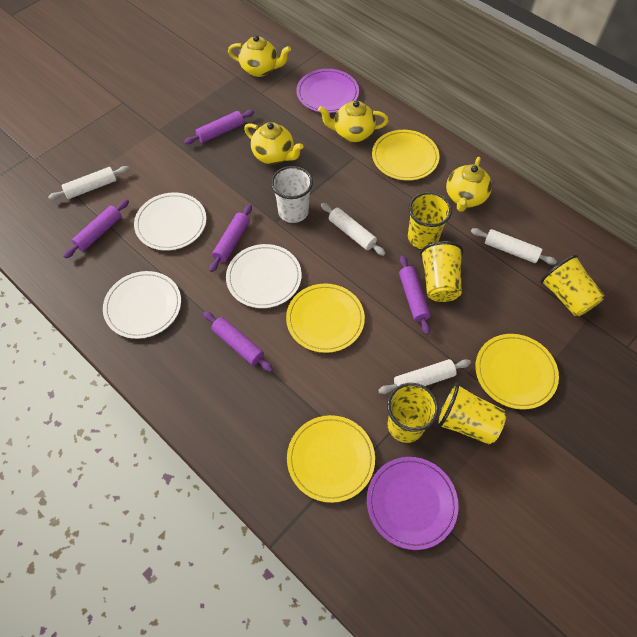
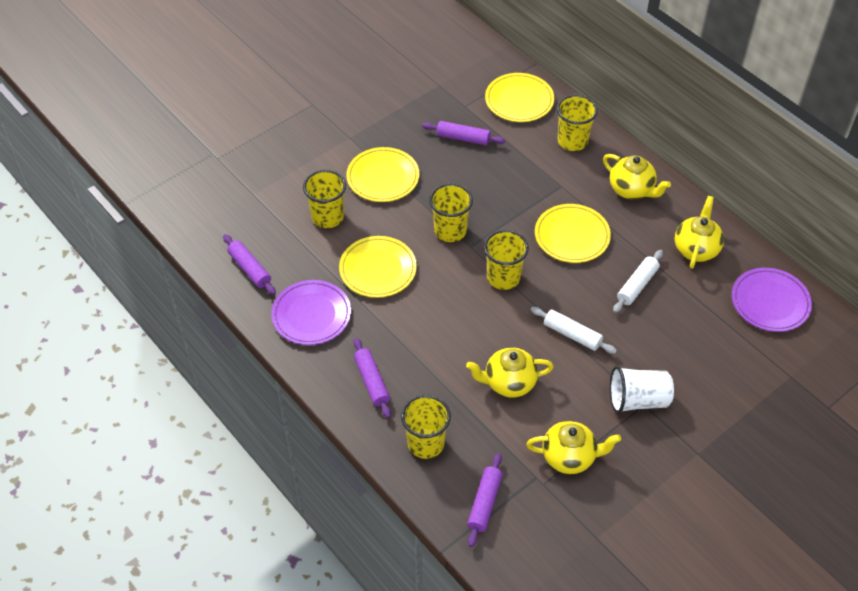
purple rolling pin: [63,199,129,258] [184,110,254,144] [203,311,273,372] [209,204,252,272] [399,255,430,335] = 5 -> [223,234,276,295] [353,338,391,418] [422,121,505,145] [467,453,503,547] = 4
white plate: [103,271,181,339] [134,192,206,251] [226,244,302,308] = 3 -> none = 0
white rolling pin: [48,166,129,200] [321,203,386,256] [378,359,471,394] [471,228,557,265] = 4 -> [531,307,617,354] [613,250,663,313] = 2

